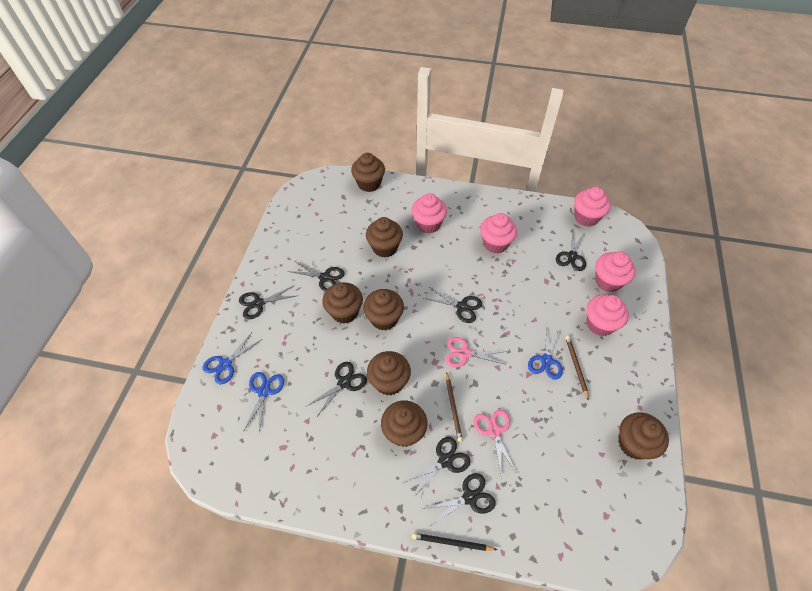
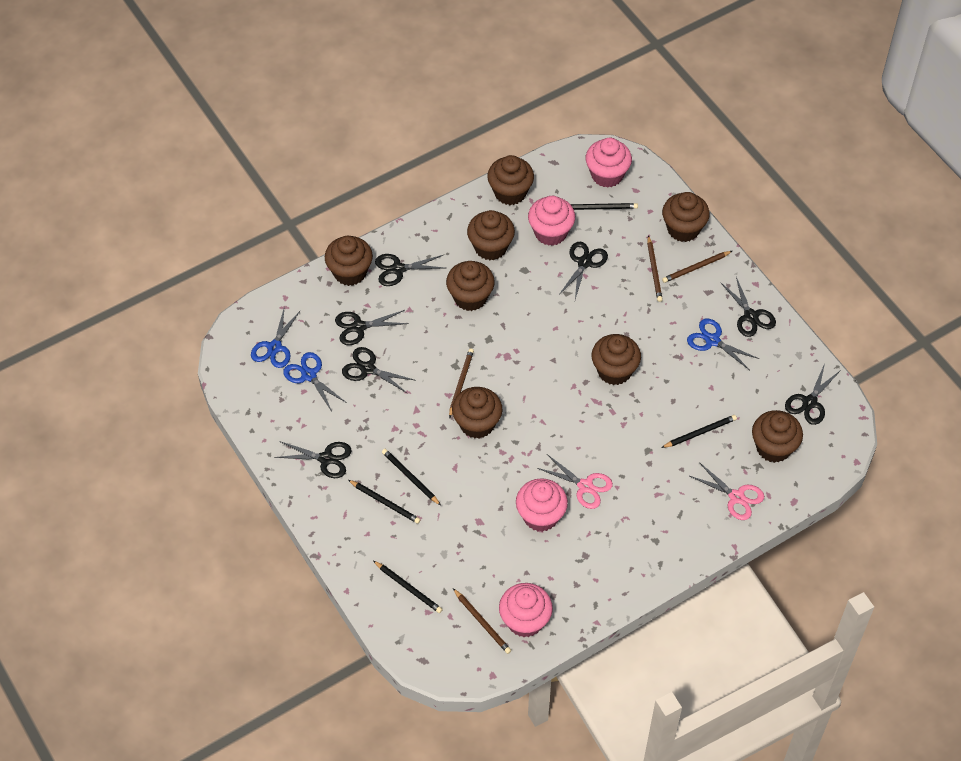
black pencil: [412,533,497,551] = 1 -> [348,480,421,524] [374,561,443,613] [382,449,441,505] [570,203,638,210] [661,415,737,448] = 5
brown cupcake: [322,282,363,324] [351,153,385,192] [363,289,404,330] [366,217,403,258] [367,351,411,395] [381,400,428,447] [618,412,669,459] = 7 -> [325,236,373,286] [446,261,495,311] [452,387,502,439] [467,210,515,260] [487,155,534,205] [591,334,641,385] [662,192,710,242] [752,410,803,463] = 8
brown pencil: [446,372,463,442] [565,336,589,401] = 2 -> [449,348,474,418] [453,588,511,654] [647,235,663,302] [662,251,732,283] = 4
pink cupcake: [411,193,447,233] [480,213,517,253] [574,187,611,226] [587,294,629,336] [595,251,636,292] = 5 -> [499,583,553,637] [516,478,568,532] [528,196,575,246] [586,138,632,188] = 4

